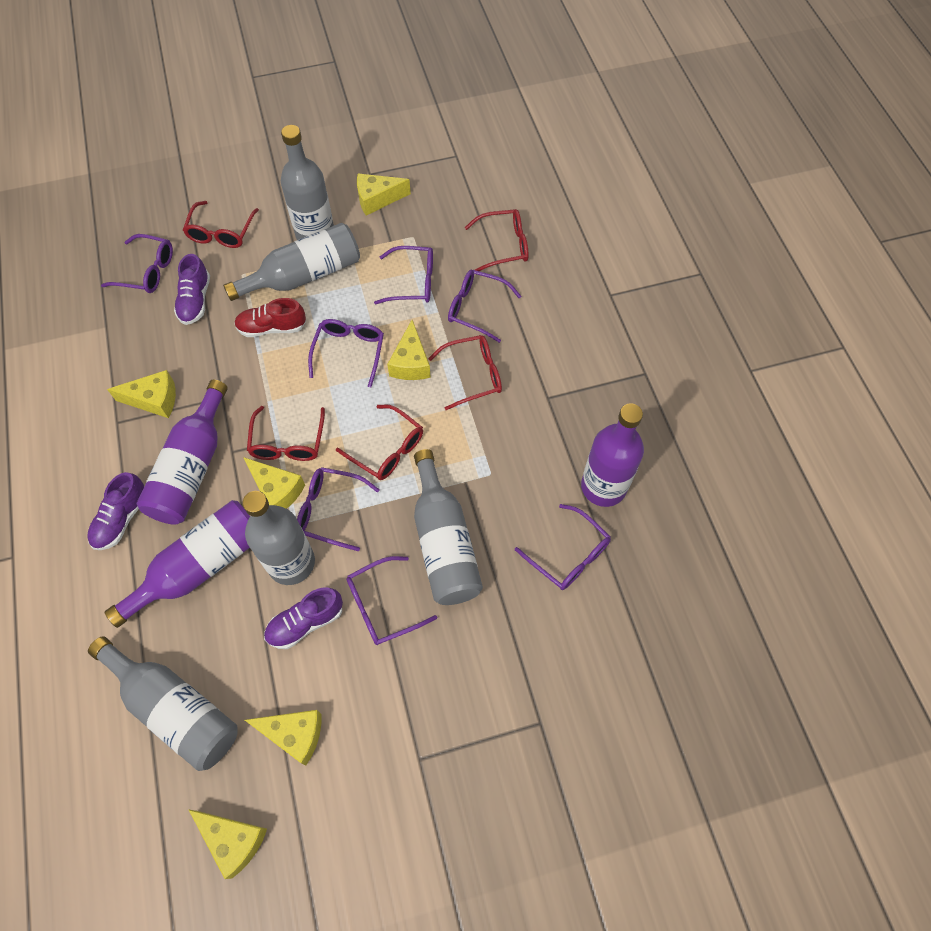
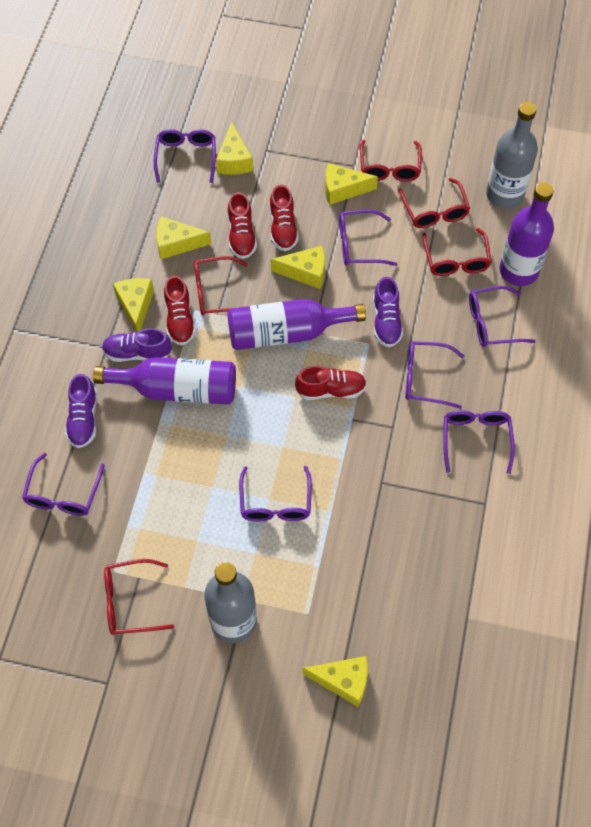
grey bottle: [88,636,237,771] [223,223,360,301] [243,491,315,585] [281,125,334,240] [414,449,483,605] = 5 -> [204,562,257,643] [486,102,538,209] = 2
red shoe: [234,298,306,337] = 1 -> [164,275,196,345] [228,192,257,259] [270,184,299,251] [295,366,367,400] = 4

